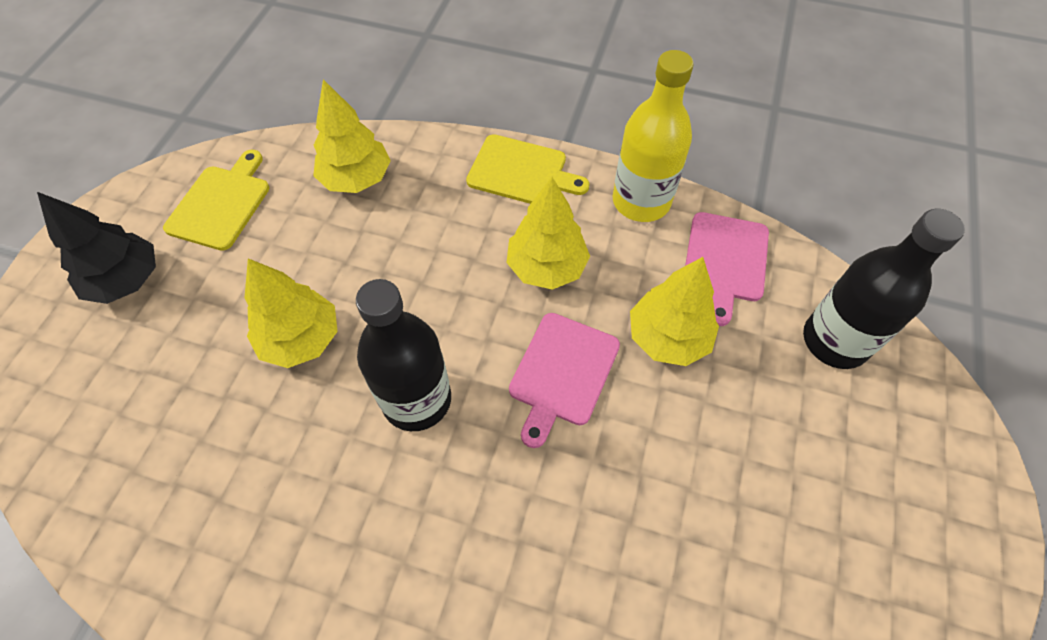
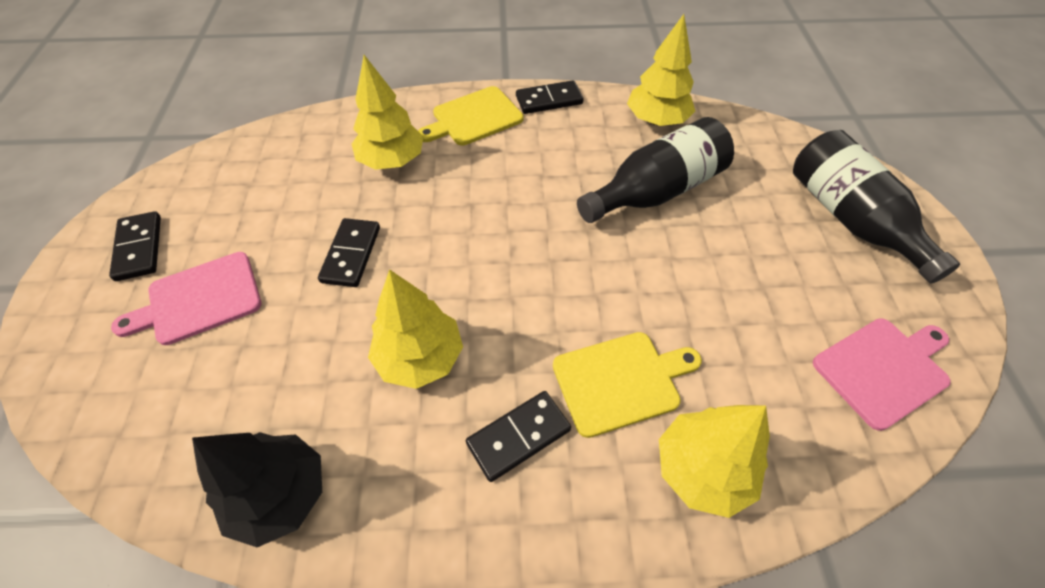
black domino: none = 0 -> [109,211,161,281] [318,218,380,287] [466,391,571,482] [516,80,584,114] = 4
yellow bottle: [612,50,694,222] = 1 -> none = 0

